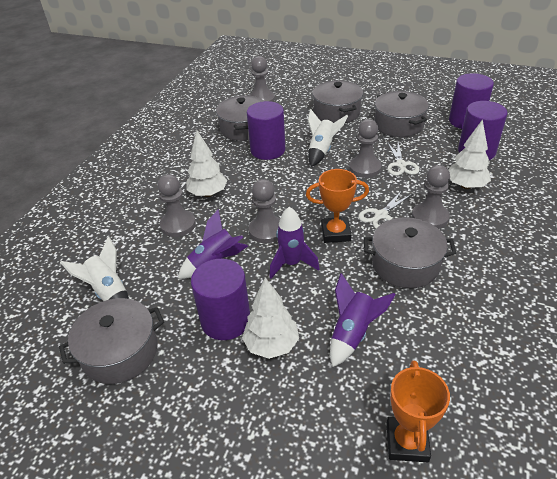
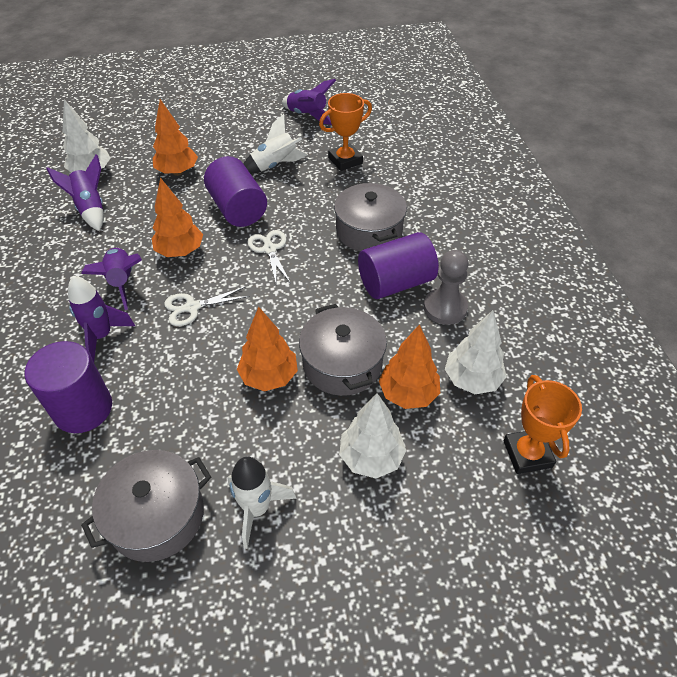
grey pawn: [157,174,196,237] [249,56,275,102] [249,179,280,243] [349,119,382,178] [412,165,450,229] = 5 -> [424,250,468,325] = 1
grey pot: [59,298,164,384] [216,96,264,141] [312,80,363,123] [364,217,456,288] [375,91,429,137] = 5 -> [81,450,211,562] [299,304,387,396] [334,182,407,252] = 3
orange tree: none = 0 -> [152,177,203,257] [153,99,198,176] [237,307,298,391] [379,324,440,409] = 4
purple cylinder: [191,259,250,340] [247,101,285,160] [449,73,494,129] [458,101,507,160] = 4 -> [25,341,112,433] [204,156,267,227] [358,232,439,299] = 3
purple rocket: [178,209,248,279] [269,207,320,279] [330,273,396,367] = 3 -> [46,154,104,231] [68,276,135,362] [81,248,142,310] [282,79,336,125] = 4

